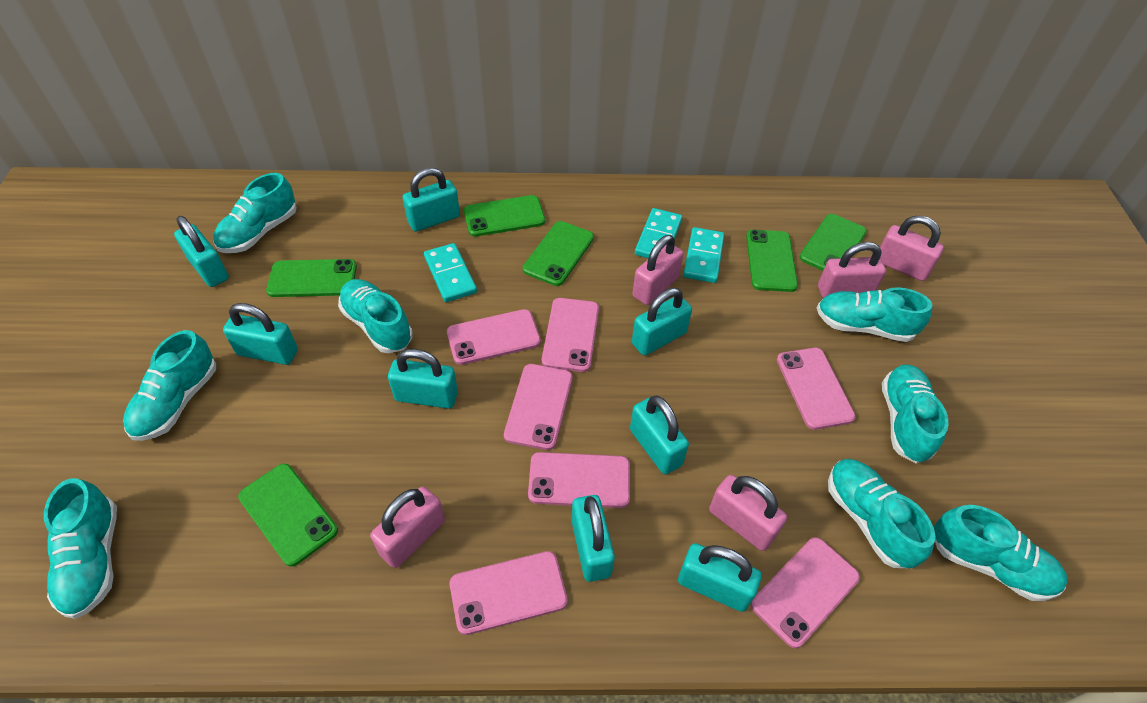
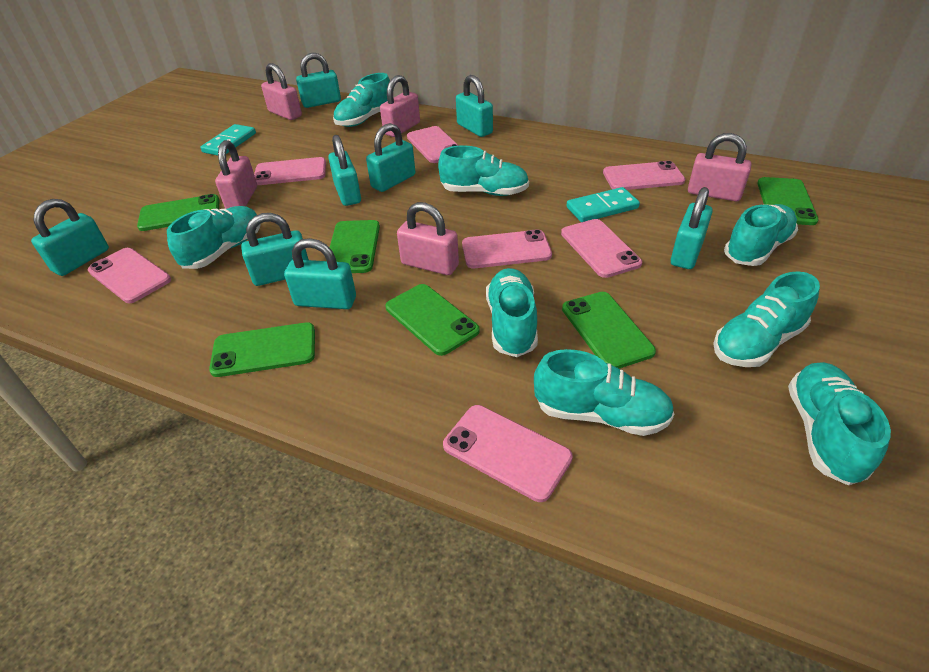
turquoise domino: [424,243,477,302] [635,208,682,258] [683,227,724,283] = 3 -> [200,124,256,156] [566,187,640,222] = 2

